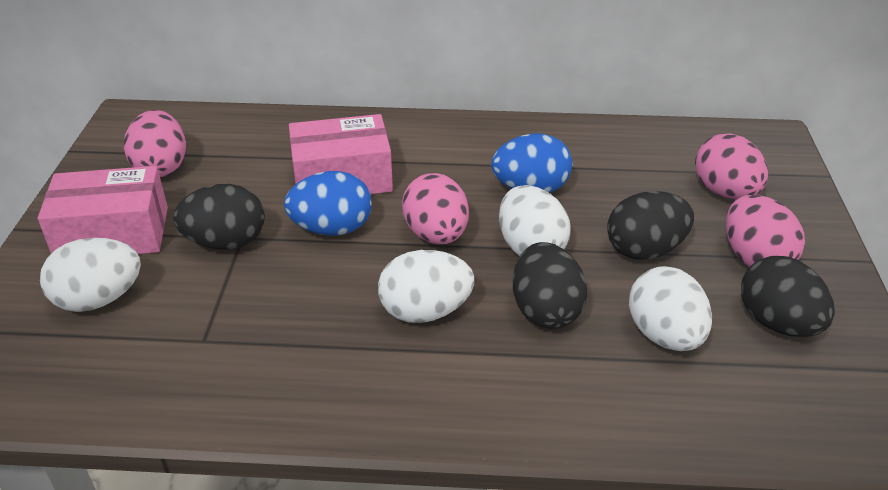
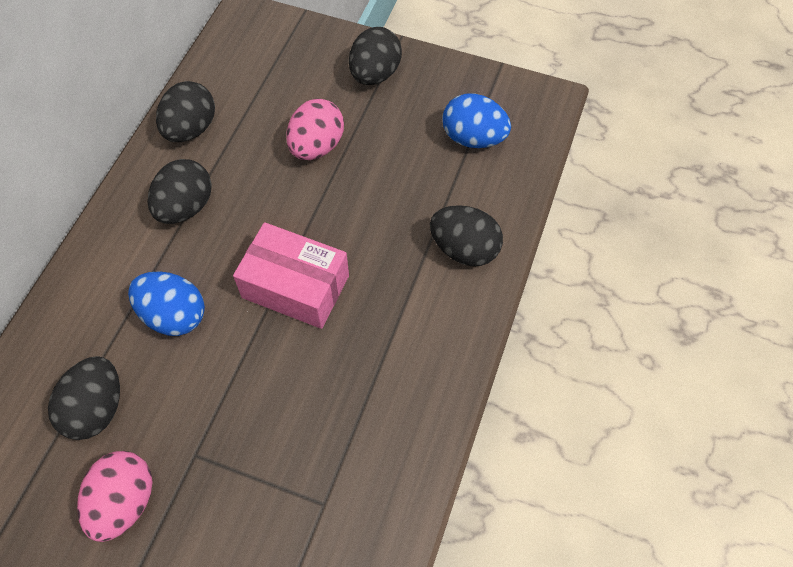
black egg: [173,184,265,250] [513,242,587,329] [608,191,694,260] [741,256,835,337] = 4 -> [48,356,120,440] [148,159,212,224] [156,81,215,142] [349,27,402,85] [430,205,503,266] = 5
pink box: [38,166,168,254] [289,114,393,194] = 2 -> [233,222,349,329] = 1
pink egg: [124,110,186,177] [402,173,469,244] [695,133,768,199] [726,195,805,267] = 4 -> [77,451,153,542] [286,99,344,160] = 2
white egg: [40,238,141,312] [378,250,474,323] [499,185,571,256] [629,266,712,351] = 4 -> none = 0

